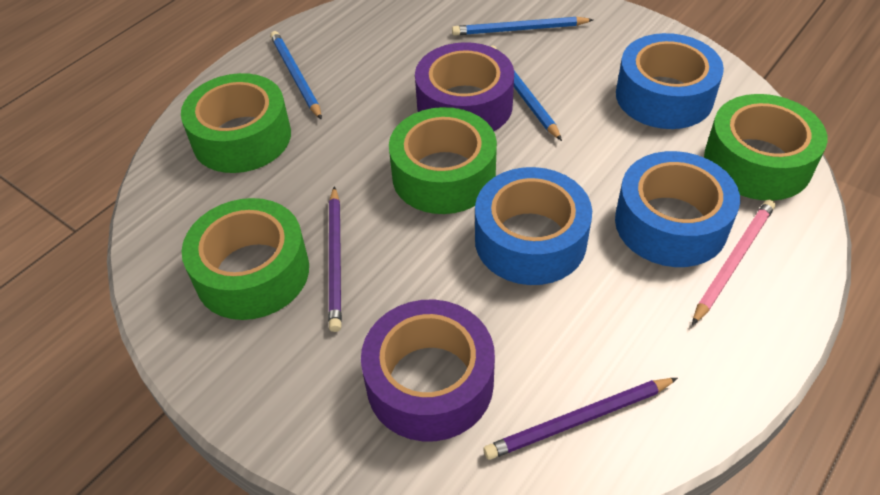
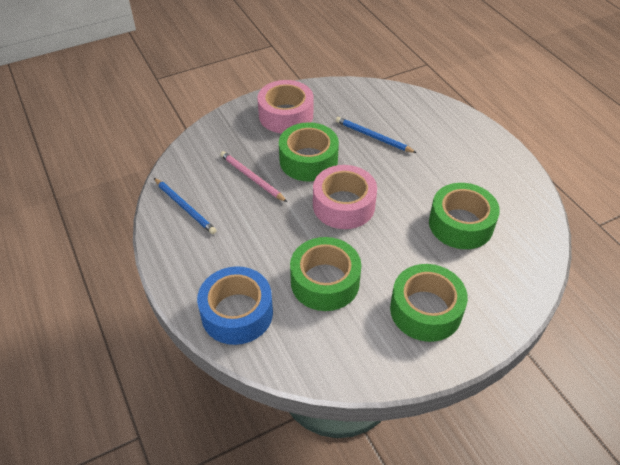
blue pencil: [270,31,322,120] [452,17,593,36] [490,46,562,141] = 3 -> [154,178,217,234] [336,117,417,153] = 2
blue tape: [475,167,592,285] [615,151,740,267] [616,33,724,129] = 3 -> [197,266,273,345] = 1
pink tape: none = 0 -> [257,80,313,133] [313,165,377,229] = 2
purple pencil: [328,186,342,332] [483,378,678,460] = 2 -> none = 0
purple tape: [361,300,495,441] [415,42,514,131] = 2 -> none = 0

